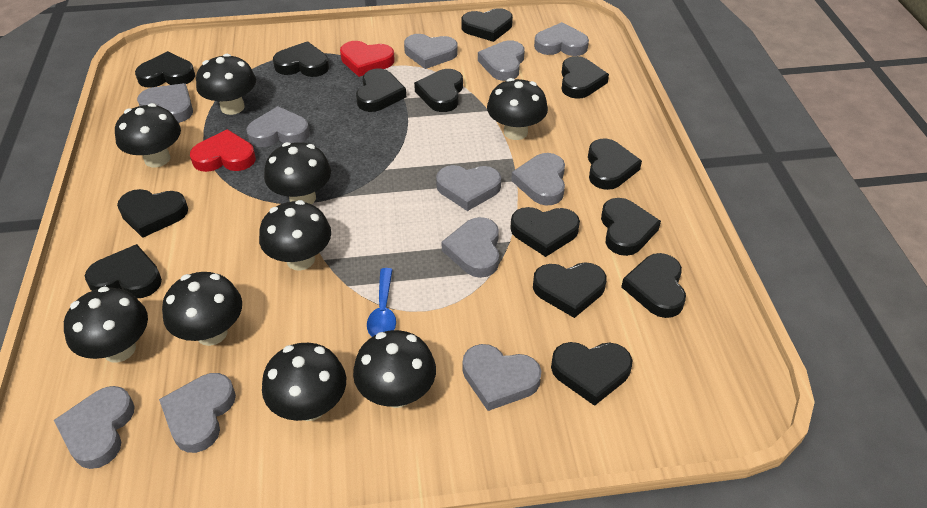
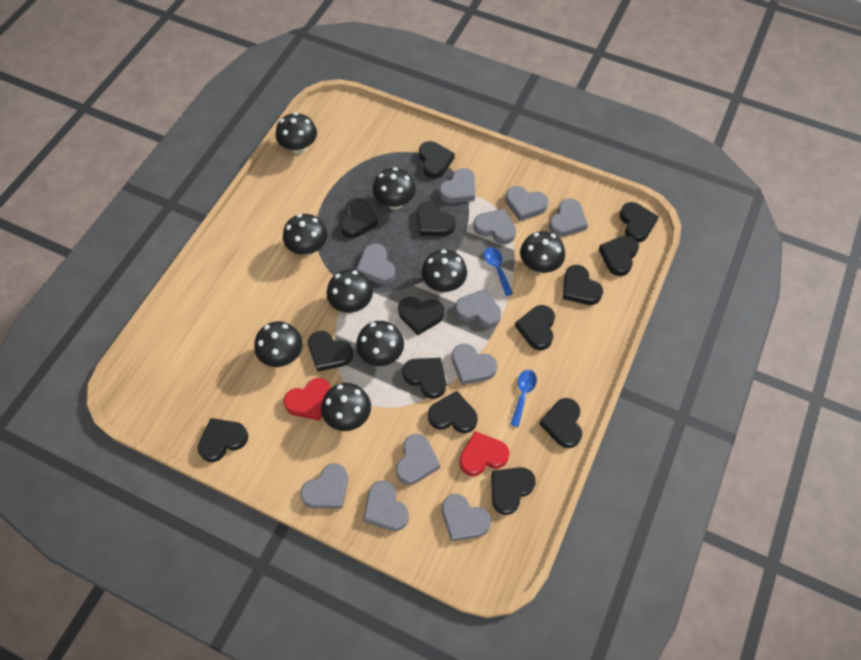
blue spoon: [367,268,396,337] = 1 -> [484,247,513,296] [510,370,537,427] = 2

